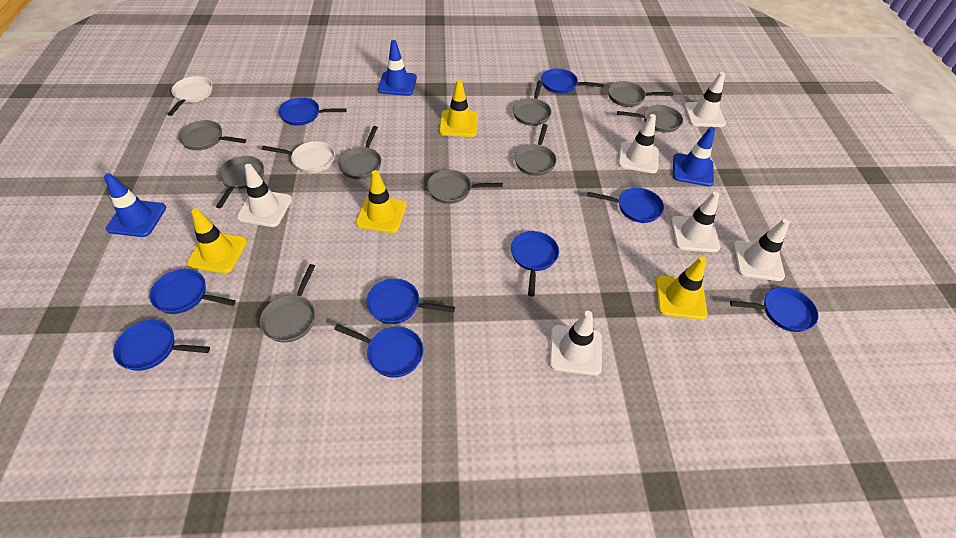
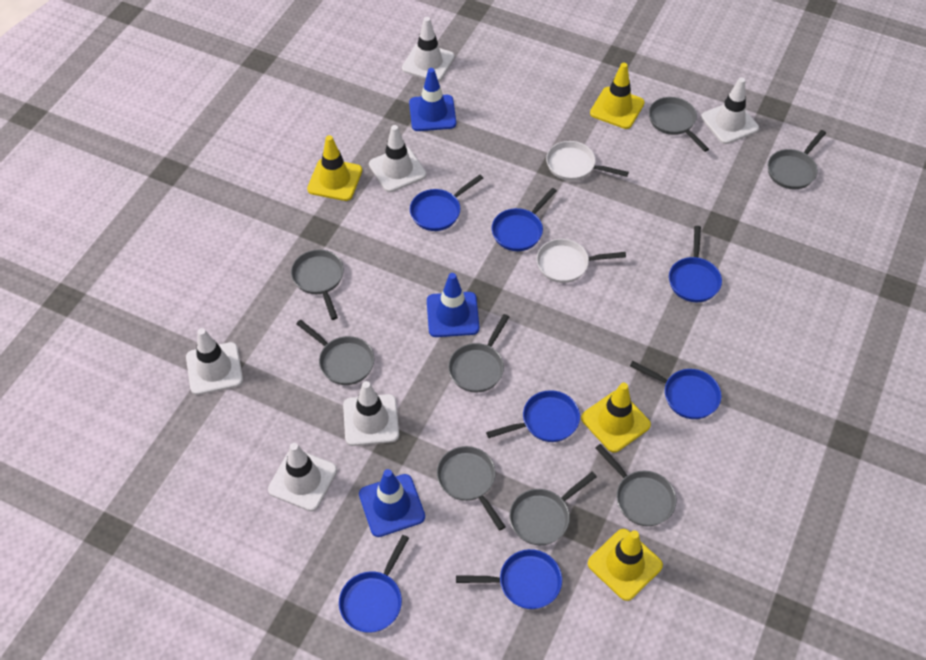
blue pan: [113,320,210,371] [150,269,236,314] [278,97,347,125] [334,324,423,378] [366,279,455,324] [511,231,559,297] [541,68,604,94] [587,188,664,223] [730,287,819,332] = 9 -> [339,535,409,633] [410,175,483,231] [456,549,562,609] [486,390,580,442] [492,188,557,251] [630,361,722,419] [669,226,722,302] = 7
grey pan: [178,120,246,150] [216,156,264,208] [260,264,315,343] [338,126,382,179] [427,170,503,204] [513,80,552,126] [515,124,557,176] [608,81,673,107] [617,105,683,133] = 9 -> [291,250,344,320] [296,319,374,385] [437,446,505,531] [448,314,509,392] [509,472,597,545] [596,444,676,526] [649,97,709,152] [768,130,826,190] = 8

